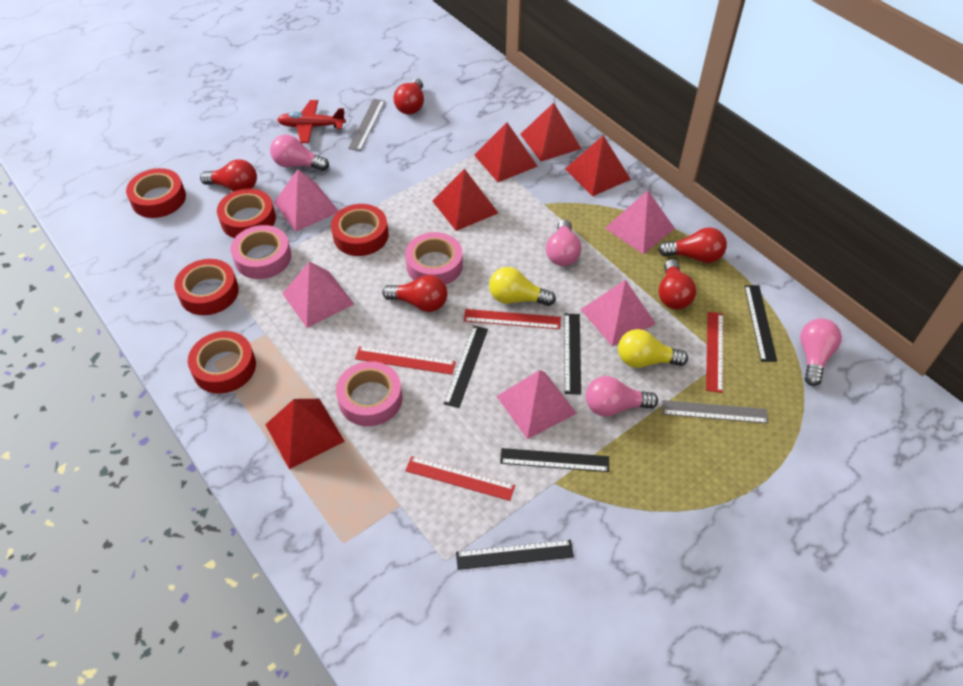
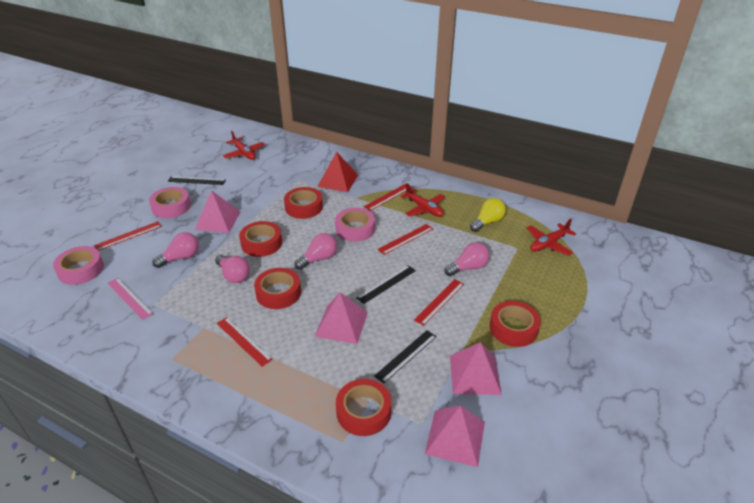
black ruler: [444,326,488,408] [456,540,574,570] [500,448,609,472] [564,314,581,395] [744,285,777,362] = 5 -> [168,176,226,185] [356,265,416,304] [374,330,437,384] = 3
grey ruler: [348,99,385,151] [662,400,769,424] = 2 -> none = 0
pink pyramid: [274,169,338,232] [282,262,354,328] [497,370,577,439] [580,280,656,346] [605,190,675,254] = 5 -> [195,190,240,233] [315,292,368,344] [425,406,485,467] [450,342,502,395] = 4
pink ruler: none = 0 -> [108,278,153,320] = 1
red light bulb: [200,159,257,191] [382,275,447,312] [393,78,424,115] [658,227,727,263] [658,259,696,309] = 5 -> none = 0
red plane: [277,100,346,143] = 1 -> [223,131,265,160] [400,183,445,217] [527,219,576,256] = 3
red pyramid: [265,399,345,469] [433,168,498,231] [474,122,538,182] [520,103,581,162] [565,135,631,197] = 5 -> [317,152,358,192] = 1
red ruler: [355,346,456,375] [405,456,515,501] [464,309,561,329] [706,312,723,393] = 4 -> [94,221,162,251] [217,317,273,367] [364,184,413,211] [377,224,433,255] [414,279,464,326] = 5
yellow light bulb: [489,267,556,306] [618,329,688,368] = 2 -> [470,198,506,232] = 1

